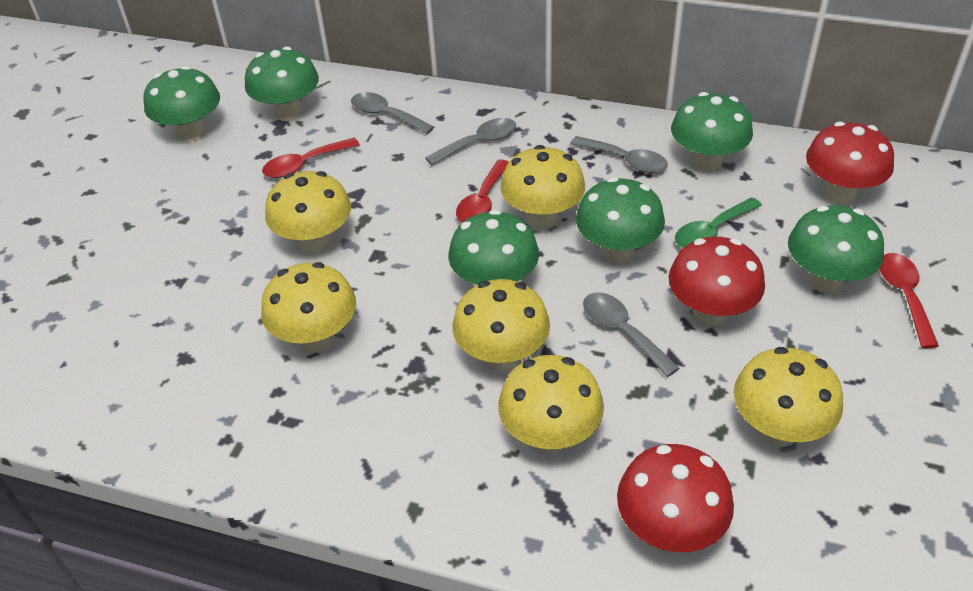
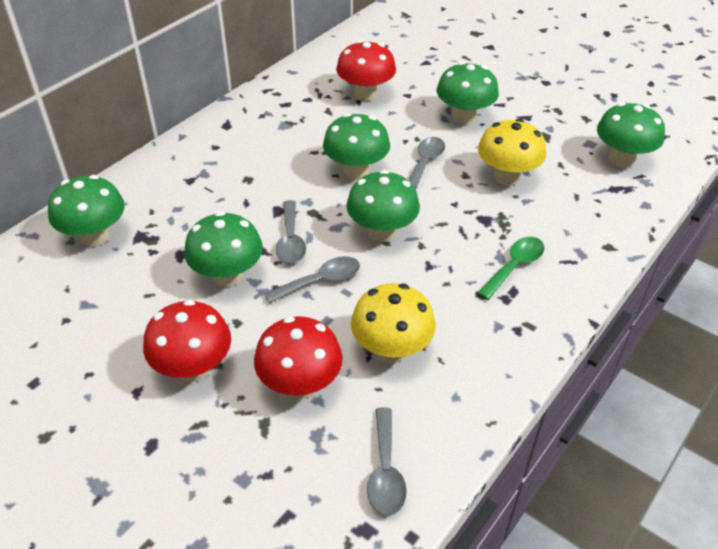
red spoon: [262,138,360,178] [456,159,509,222] [879,253,939,348] = 3 -> none = 0
yellow mushroom: [261,262,356,352] [265,171,351,254] [452,279,550,371] [498,355,604,453] [500,145,585,229] [734,347,843,446] = 6 -> [351,283,436,363] [478,119,546,186] = 2

